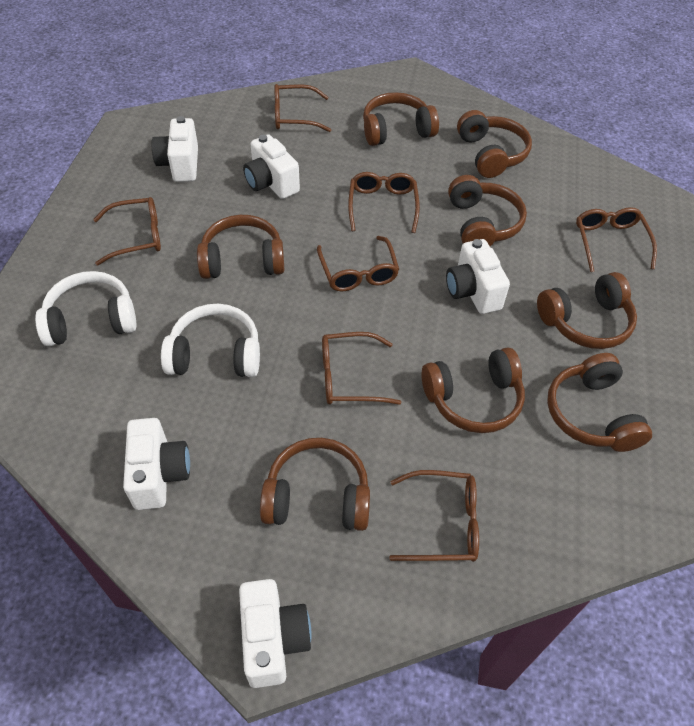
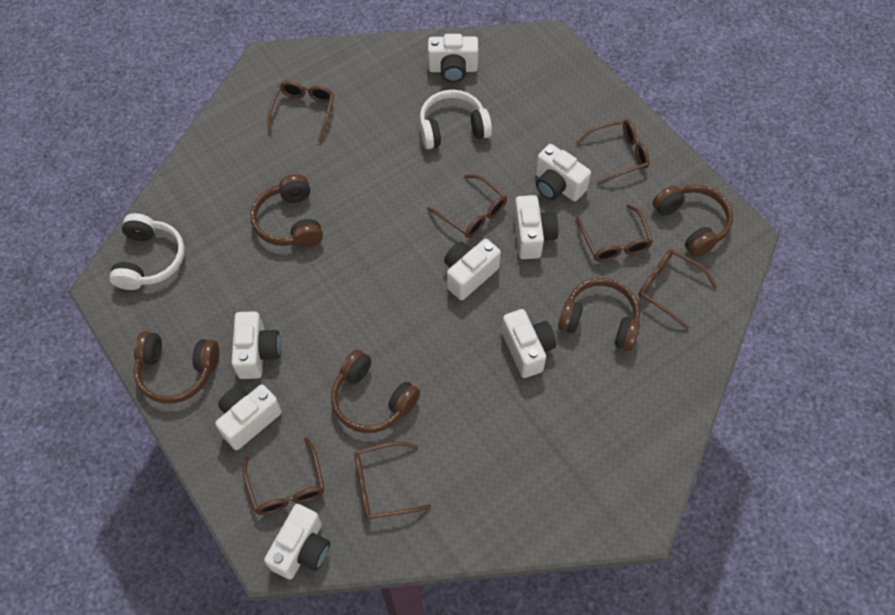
brown headphones: [197,215,284,279] [260,438,370,531] [363,92,439,146] [421,348,525,433] [448,175,527,246] [457,110,532,178] [537,272,637,349] [547,353,652,452] = 8 -> [134,331,219,404] [250,174,323,248] [331,350,420,433] [558,278,640,351] [653,184,733,257] = 5
white camera: [123,418,190,510] [152,116,198,182] [239,579,312,688] [243,134,300,199] [446,239,510,314] = 5 -> [215,385,282,450] [231,311,281,379] [264,504,330,579] [428,34,479,82] [444,239,501,300] [501,309,556,378] [514,195,558,259] [535,144,591,201] = 8

